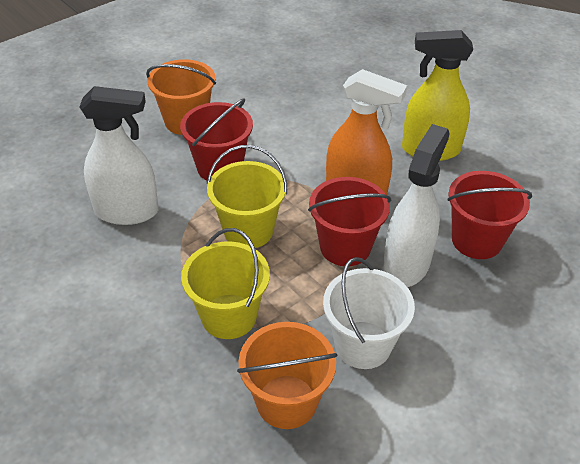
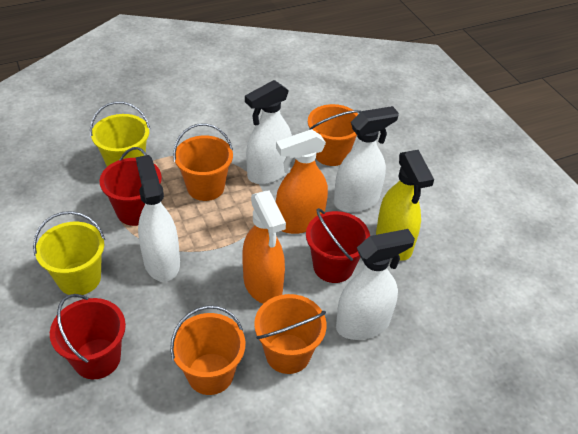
orange bucket: [146,59,216,135] [237,322,338,429] = 2 -> [170,306,245,395] [173,123,233,201] [254,294,326,374] [308,104,361,166] = 4
orange spray bottle: [326,69,407,195] = 1 -> [242,190,286,304] [276,129,328,234] = 2
white bucket: [323,257,415,369] = 1 -> none = 0
white spray bottle: [80,86,159,225] [383,124,450,287] = 2 -> [136,155,180,282] [245,80,292,184] [334,106,399,213] [336,229,415,340] = 4

